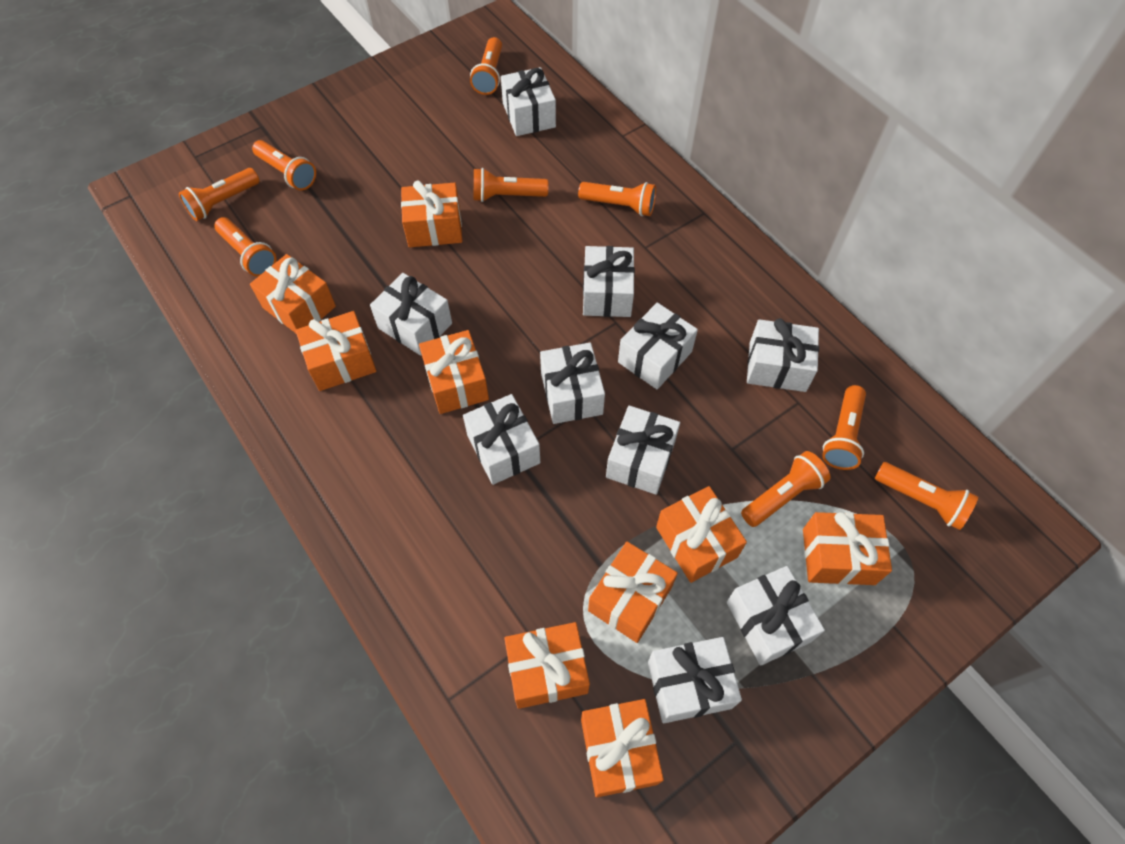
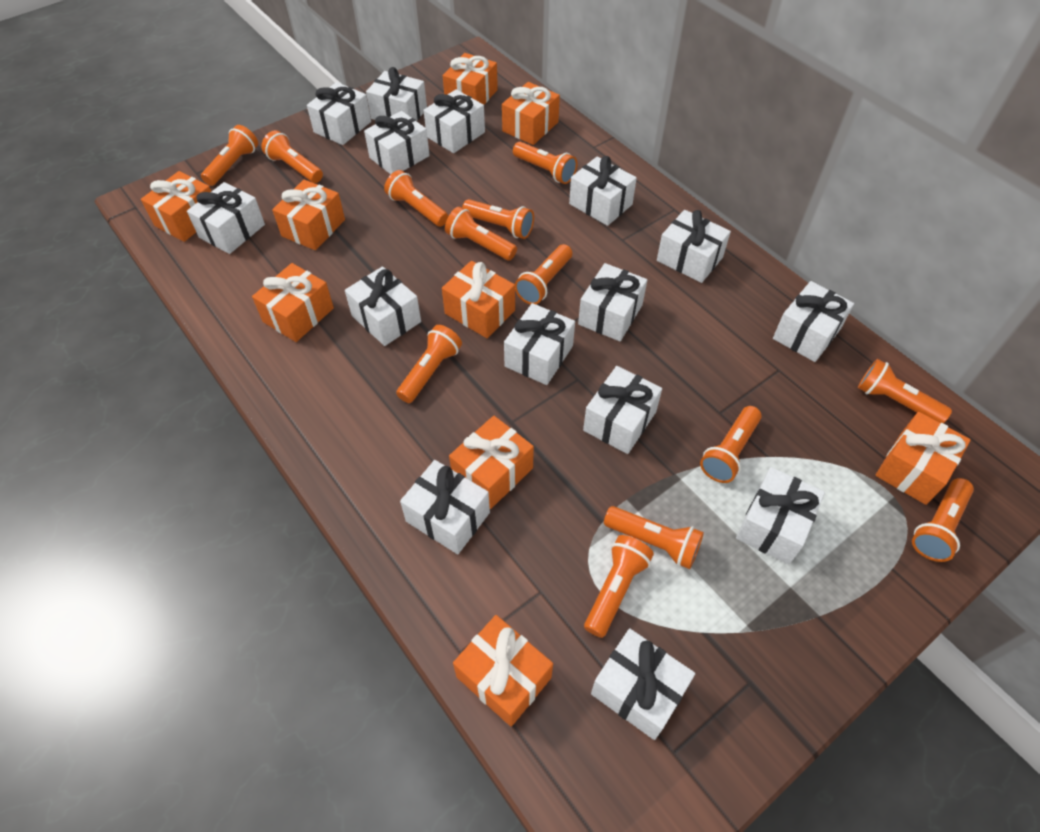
orange flashlight: [179,168,260,221] [214,217,276,277] [252,140,316,191] [470,37,502,95] [474,168,548,202] [578,182,656,216] [741,451,831,527] [822,385,866,470] [875,462,978,530] = 9 -> [201,125,258,186] [261,130,323,183] [384,170,448,227] [396,325,462,403] [445,207,517,260] [462,199,534,239] [513,142,578,184] [515,244,572,304] [584,535,654,638] [604,506,704,569] [700,406,762,483] [858,359,952,424] [912,478,974,562] = 13
white gift: [370,273,452,356] [463,394,540,485] [501,67,556,136] [540,343,605,424] [583,246,635,317] [606,406,680,495] [618,303,698,389] [648,637,742,723] [727,566,825,666] [747,318,819,392] = 10 -> [187,182,265,254] [307,82,371,145] [345,266,421,346] [364,111,430,174] [366,67,427,121] [400,460,490,554] [424,89,485,153] [504,303,575,385] [569,156,637,226] [578,263,647,341] [583,366,662,454] [591,628,695,740] [657,210,731,283] [736,467,825,564] [773,281,854,362] = 15

